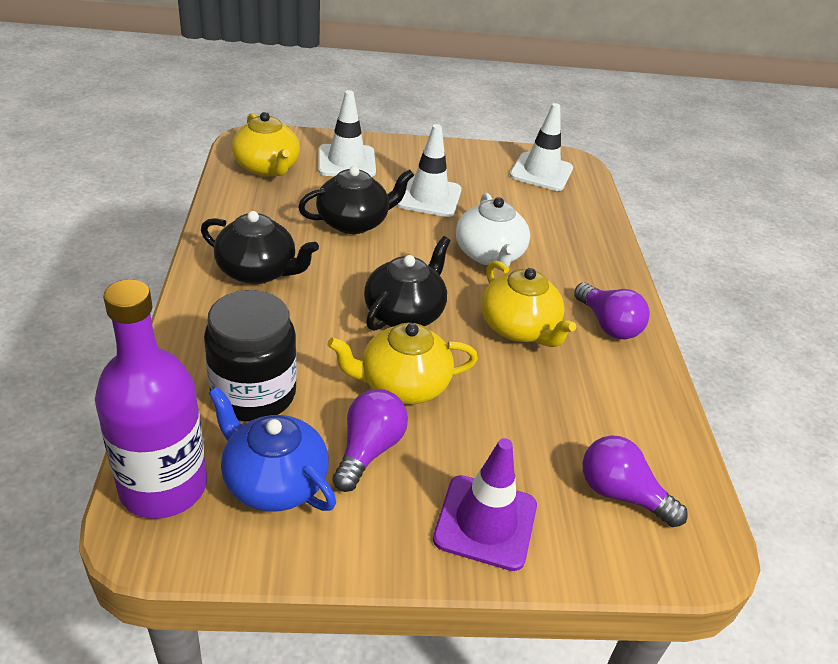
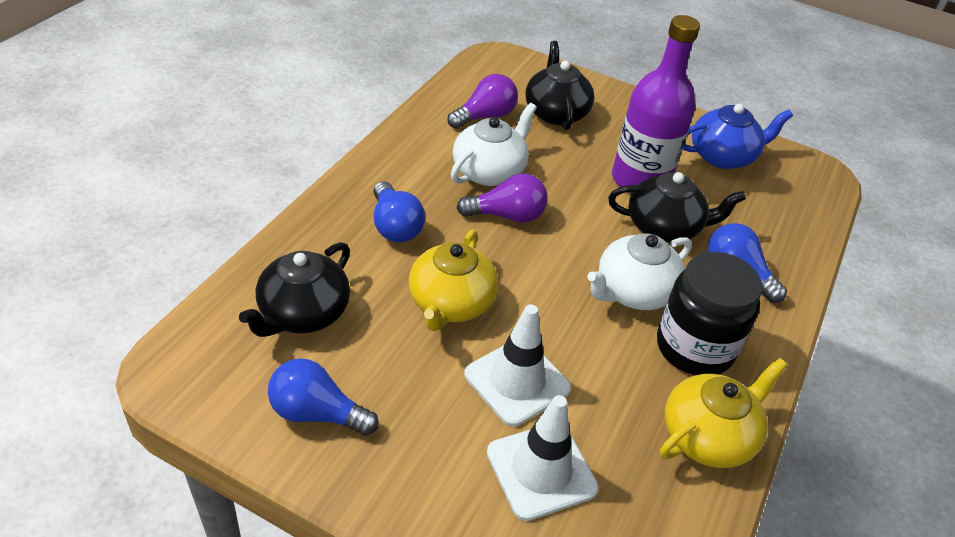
blue light bulb: none = 0 -> [268,358,379,436] [374,181,425,242] [708,223,787,303] = 3
purple light bulb: [332,389,408,492] [574,283,650,339] [583,435,688,527] = 3 -> [447,74,518,129] [456,173,548,223] = 2
purple traffic cone: [433,438,537,571] = 1 -> none = 0
white teapot: [456,193,530,270] = 1 -> [451,103,537,186] [587,233,692,310] = 2
white traffic cone: [318,90,376,177] [396,124,462,217] [510,103,573,191] = 3 -> [464,304,571,426] [487,395,599,521] = 2
yellow teapot: [232,112,300,177] [327,323,478,404] [481,261,576,347] = 3 -> [409,229,498,331] [660,358,788,468] = 2

